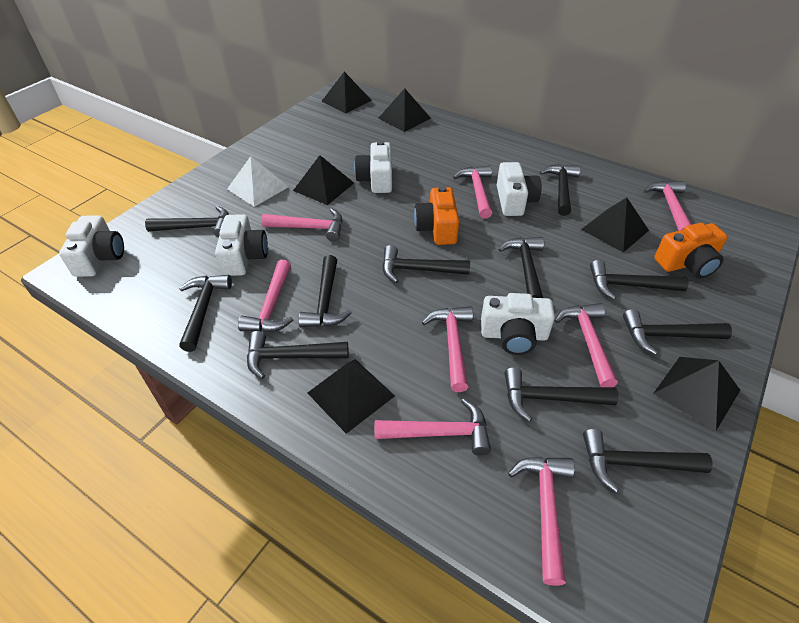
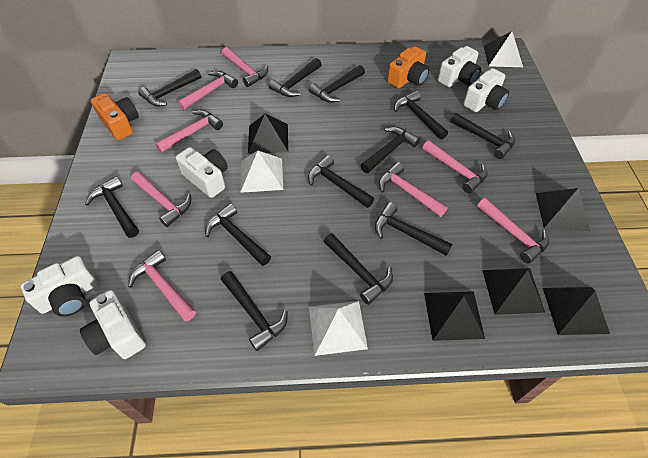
black hammer: [145,206,229,238] [179,275,232,352] [247,331,349,379] [298,255,352,327] [382,245,470,283] [498,237,544,298] [505,367,618,422] [540,164,581,216] [583,429,713,492] [590,260,689,300] [623,309,732,355] = 11 -> [85,176,139,238] [138,69,201,107] [205,203,271,266] [221,271,287,351] [268,58,322,97] [308,155,374,208] [309,65,365,103] [324,233,393,305] [360,127,420,173] [375,202,452,256] [394,91,448,140] [450,113,515,159] = 12
white pyramid: [227,156,289,207] = 1 -> [240,151,283,193] [309,301,368,356] = 2

